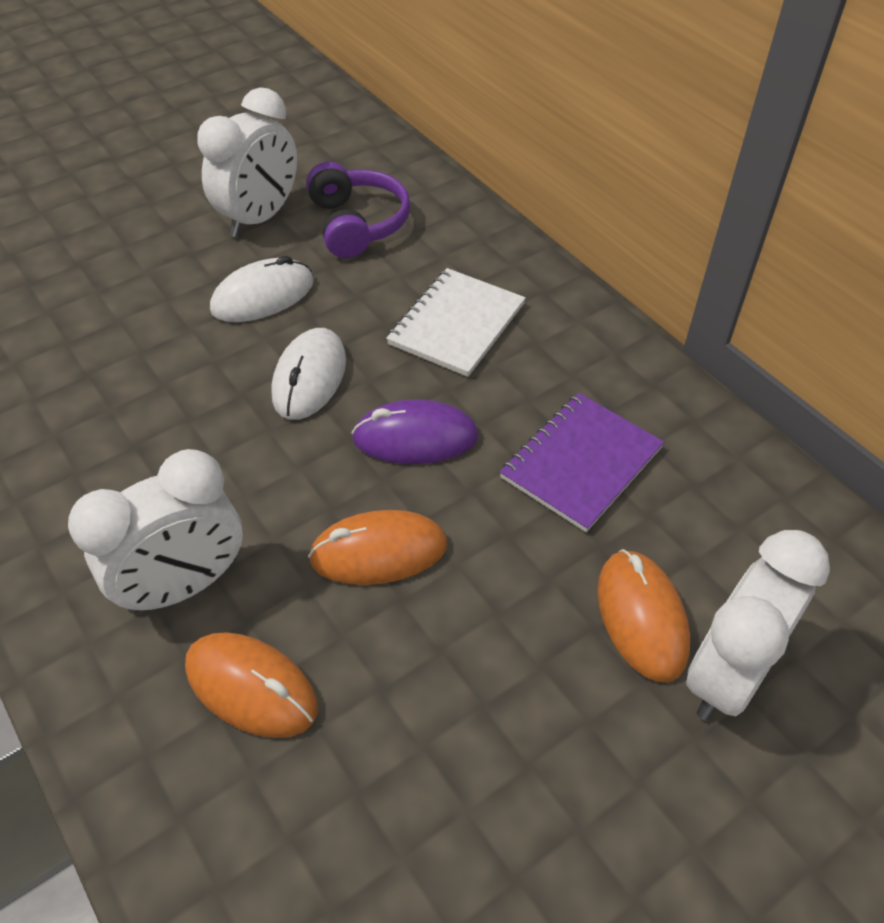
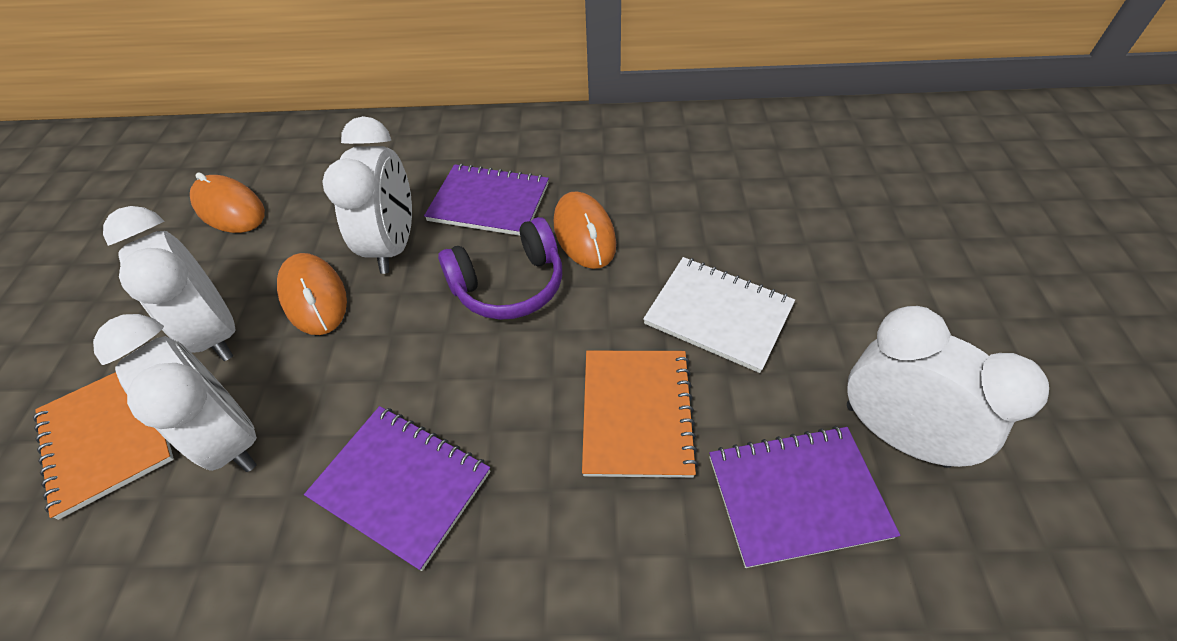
orange notebook: none = 0 -> [33,372,174,520] [582,351,699,478] = 2
purple mouse: [351,399,479,464] = 1 -> none = 0
purple notebook: [500,393,664,532] = 1 -> [304,406,490,571] [424,164,549,236] [709,426,900,568] = 3
white clock: [68,449,243,614] [197,87,297,237] [686,530,830,720] = 3 -> [93,314,257,472] [103,206,236,361] [322,116,412,274] [847,306,1049,468] = 4
white mouse: [210,255,314,322] [271,328,346,420] = 2 -> none = 0

